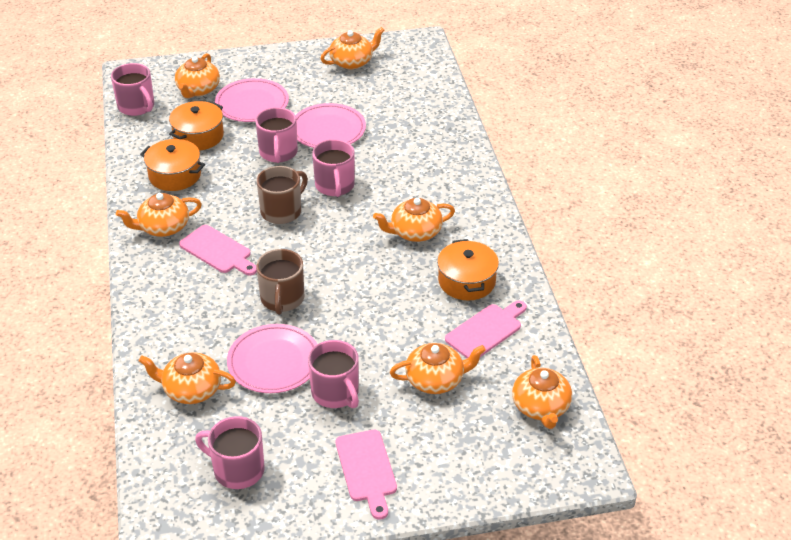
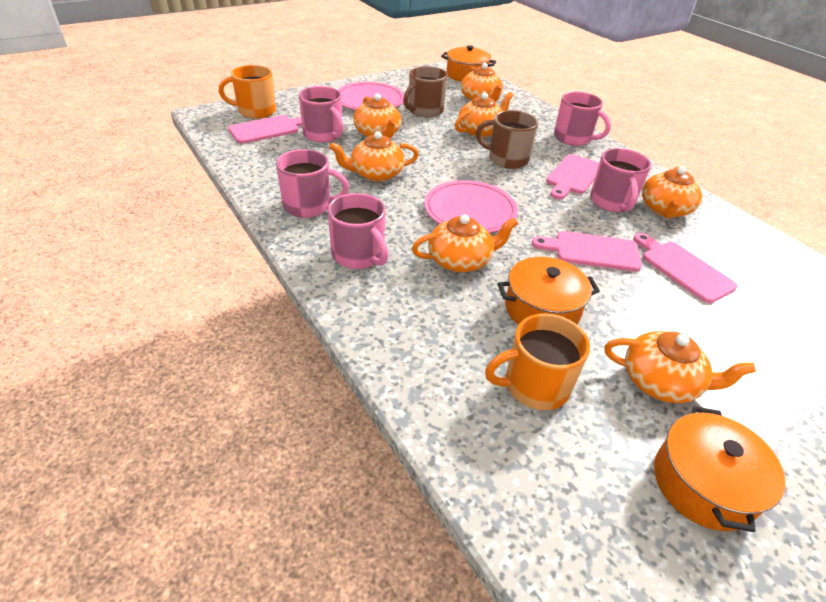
orange mug: none = 0 -> [219,65,276,119] [485,313,590,410] = 2
pink cutting board: [179,225,257,275] [336,430,397,520] [445,301,527,358] = 3 -> [228,115,302,144] [531,231,642,272] [546,154,599,199] [633,233,738,303] = 4
pink plate: [215,78,289,122] [227,324,317,393] [295,103,366,148] = 3 -> [338,82,404,110] [424,180,518,233] = 2

